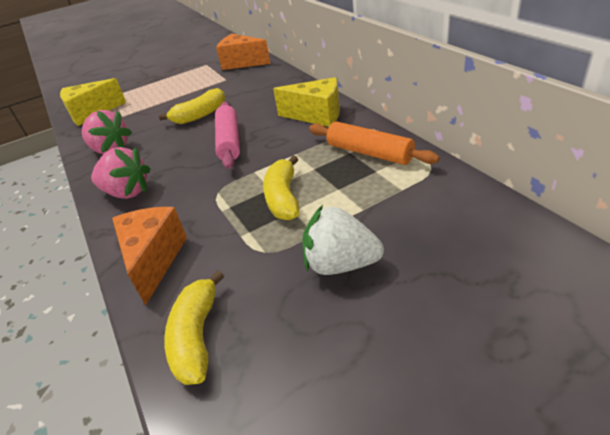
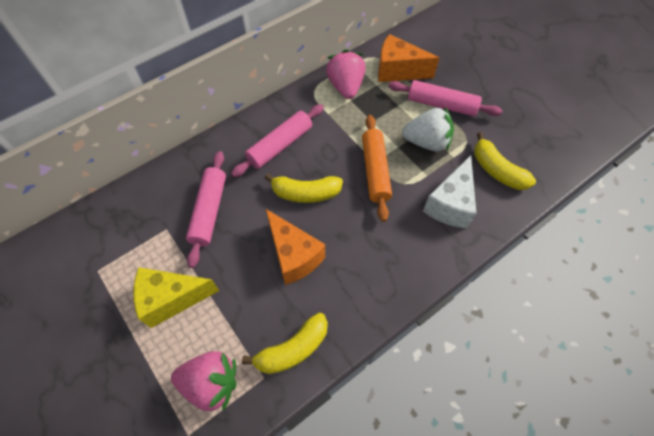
pink rolling pin: [215,102,240,169] = 1 -> [186,151,226,268] [231,104,324,177] [388,80,503,117] = 3
white cheese: none = 0 -> [423,155,476,228] = 1
yellow cheese: [60,78,126,126] [273,77,340,127] = 2 -> [133,267,219,328] = 1

